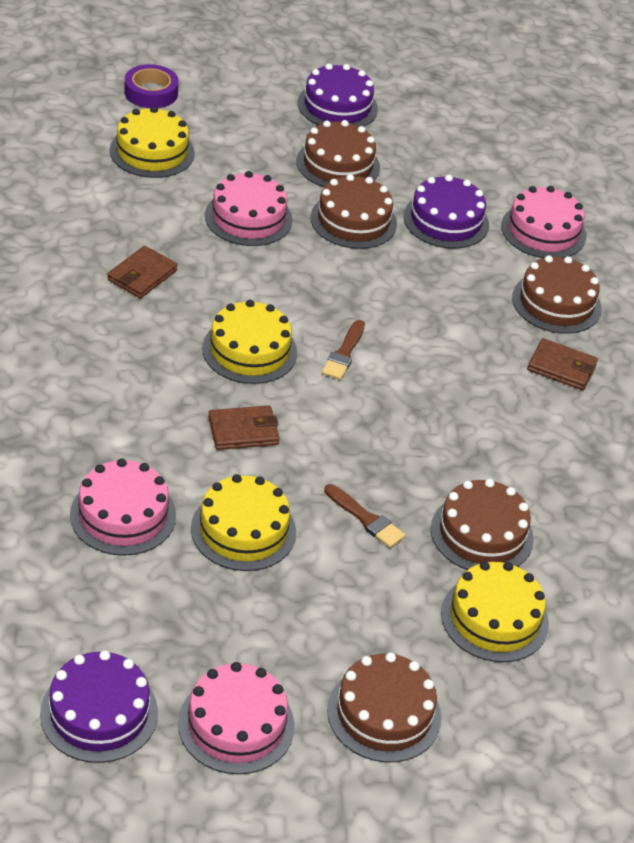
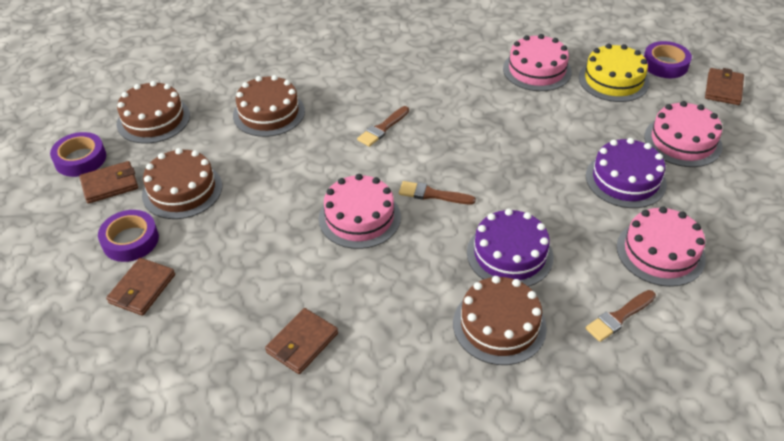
brown brush: [322,320,365,380] [324,484,405,548] = 2 -> [357,106,409,147] [399,181,476,204] [585,290,656,342] = 3
brown cake: [297,120,380,187] [311,174,397,249] [327,652,441,762] [431,479,534,570] [512,255,601,334] = 5 -> [117,81,190,144] [142,148,222,219] [233,75,305,137] [453,276,547,365] = 4
brown wallet: [107,246,178,298] [208,406,280,450] [527,338,598,390] = 3 -> [79,161,138,204] [106,258,175,316] [265,308,338,374] [705,68,744,105] = 4
purple cake: [40,650,158,763] [298,64,378,127] [403,175,489,249] = 3 -> [467,209,554,287] [586,138,667,208] = 2
purple tape: [124,64,179,108] = 1 -> [50,132,106,177] [98,210,159,262] [644,41,692,78] = 3
yellow cake: [110,106,195,178] [191,474,296,571] [202,300,297,384] [441,561,549,662] = 4 -> [579,44,649,102] = 1

